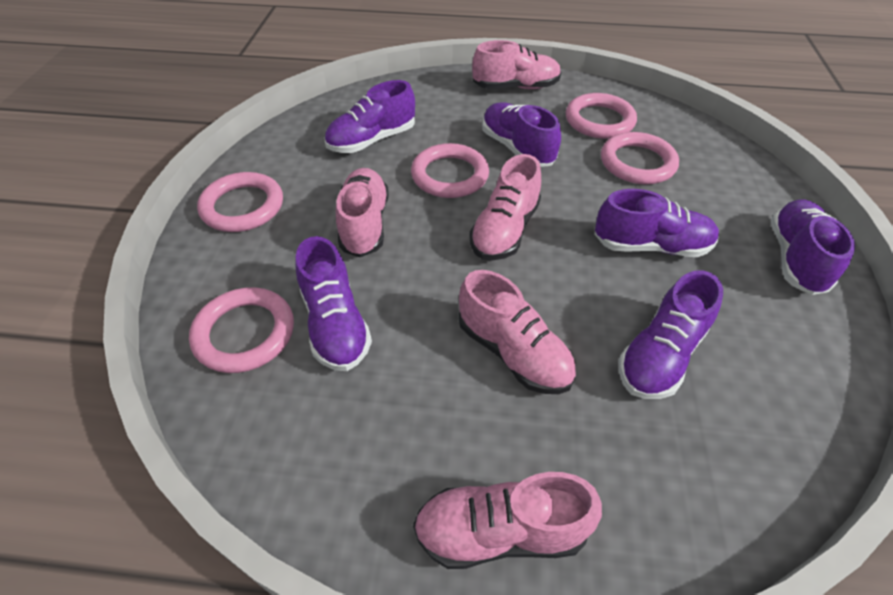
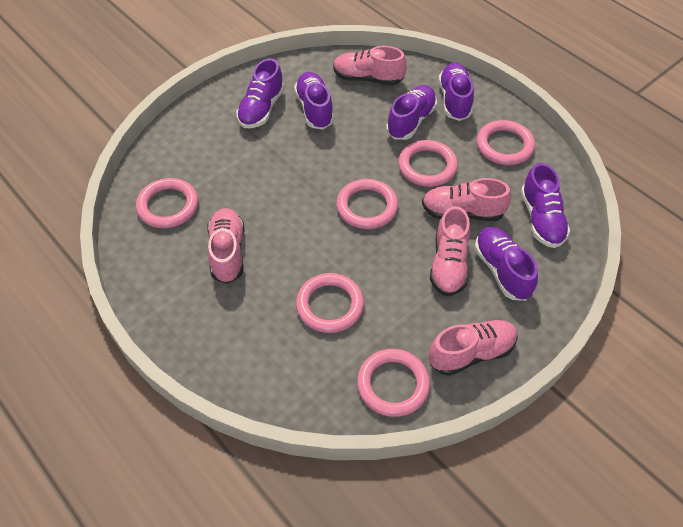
pink ring: [189,287,294,373] [197,172,283,232] [411,143,489,198] [566,93,637,139] [601,132,679,184] = 5 -> [136,178,198,228] [296,273,364,333] [336,179,398,229] [357,349,430,417] [398,140,458,187] [477,120,535,165] = 6

